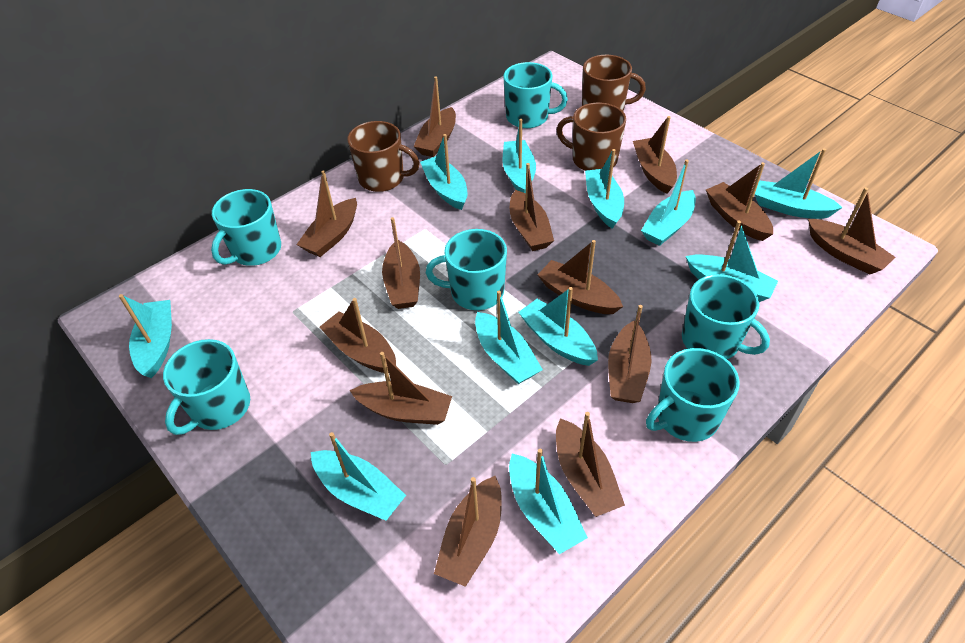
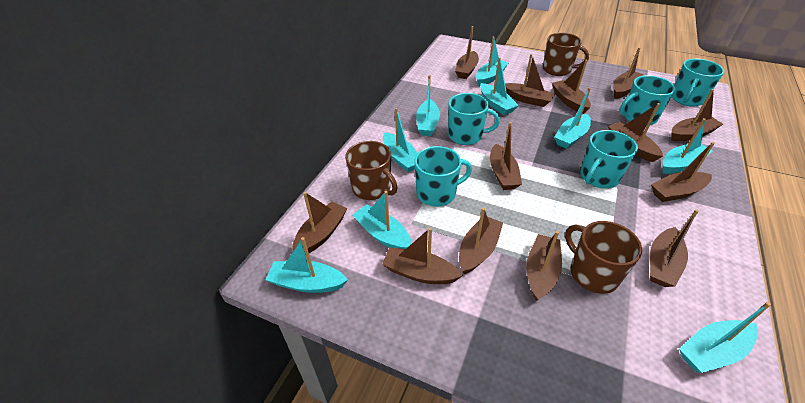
turquoise boat: [119,294,172,378] [311,432,406,521] [420,134,467,210] [475,291,543,384] [502,119,536,194] [509,449,588,554] [518,287,598,366] [585,149,624,229] [641,160,696,246] [686,221,778,302] [755,148,843,219] = 11 -> [266,237,348,293] [353,191,412,249] [383,108,417,172] [416,75,440,136] [476,37,508,86] [480,57,519,115] [554,87,591,149] [662,118,713,174] [679,302,771,373] = 9
turquoise mug: [163,339,250,435] [211,189,281,266] [426,229,507,310] [503,62,568,128] [646,348,740,442] [682,274,770,359] = 6 -> [415,146,472,206] [448,93,500,145] [580,130,638,188] [620,75,675,125] [672,59,724,106] = 5

